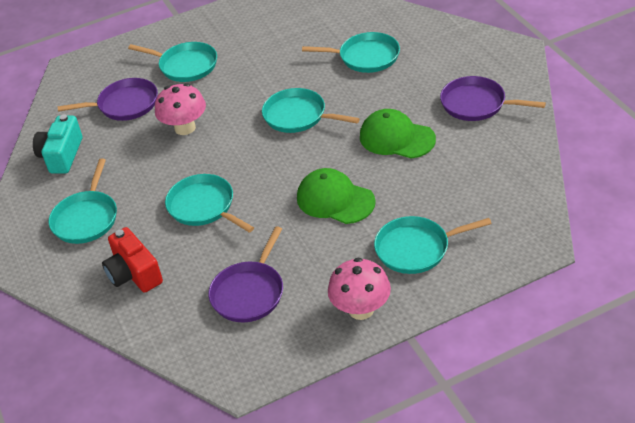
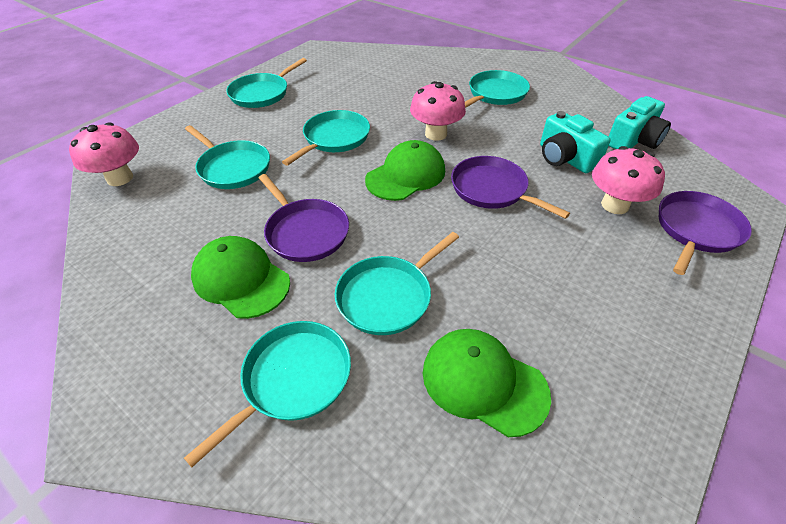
green cap: [297,168,376,224] [360,109,436,159] = 2 -> [191,236,290,319] [365,140,445,201] [423,329,551,437] = 3
pink mushroom: [155,83,206,135] [328,258,391,320] = 2 -> [69,122,139,186] [410,81,466,141] [592,146,665,214] = 3
red camera: [102,227,163,293] = 1 -> none = 0
turquoise camera: [33,114,82,174] = 1 -> [540,111,610,173] [608,96,671,149] = 2

